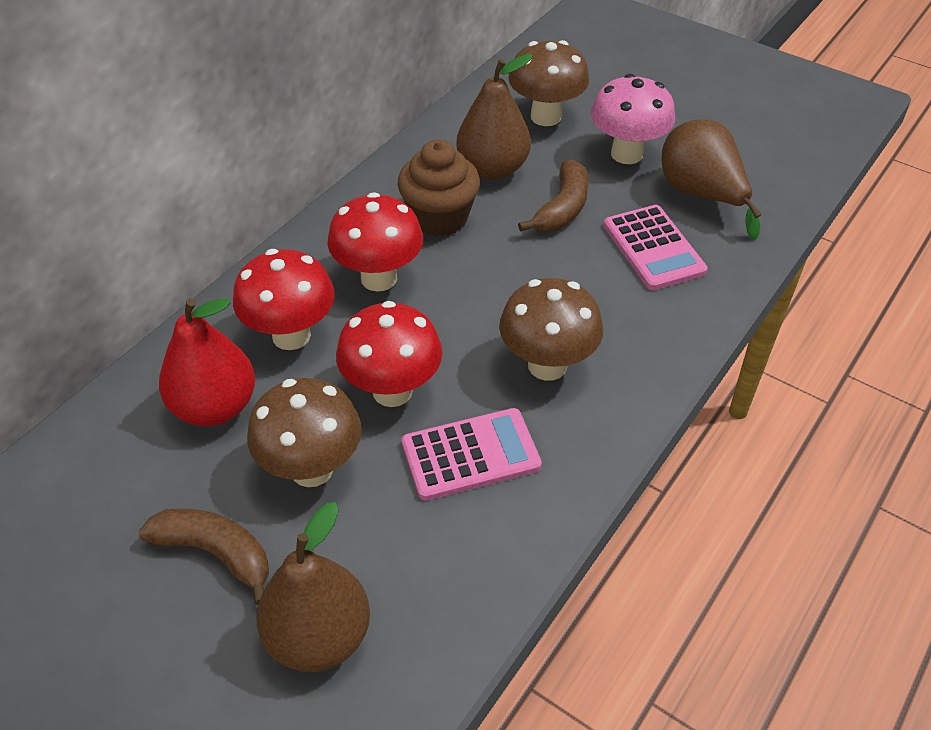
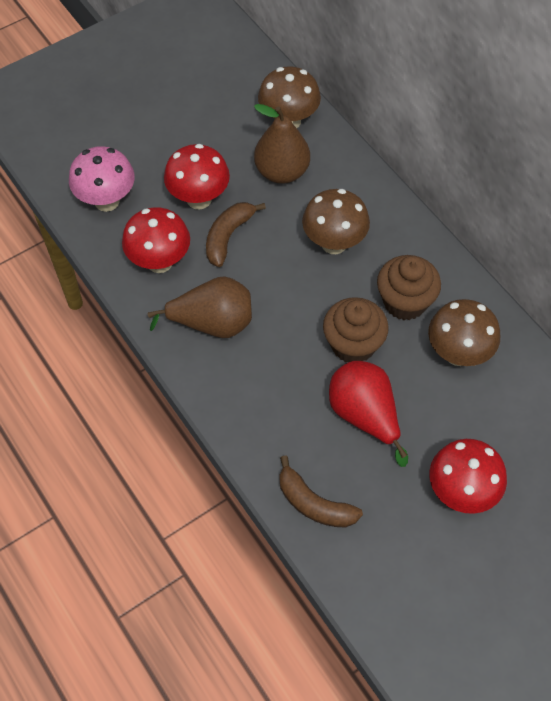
brown cupcake: [398,140,480,236] = 1 -> [323,297,389,362] [377,255,441,320] = 2
brown pear: [256,502,370,672] [456,54,533,180] [661,119,762,240] = 3 -> [148,276,252,338] [254,104,310,184] = 2
pink calculator: [402,408,542,501] [603,205,708,290] = 2 -> none = 0

